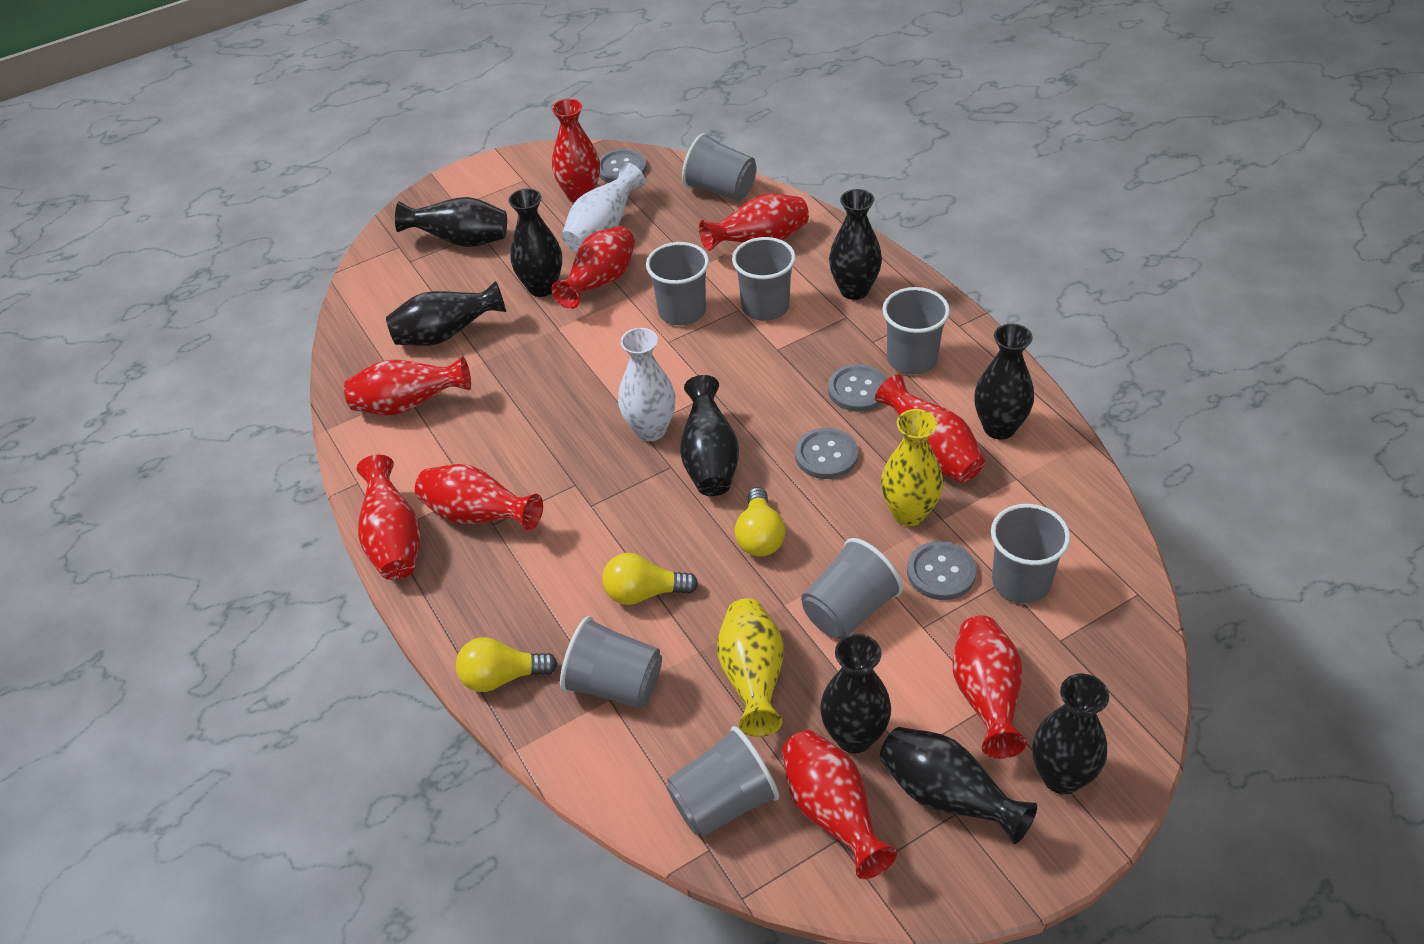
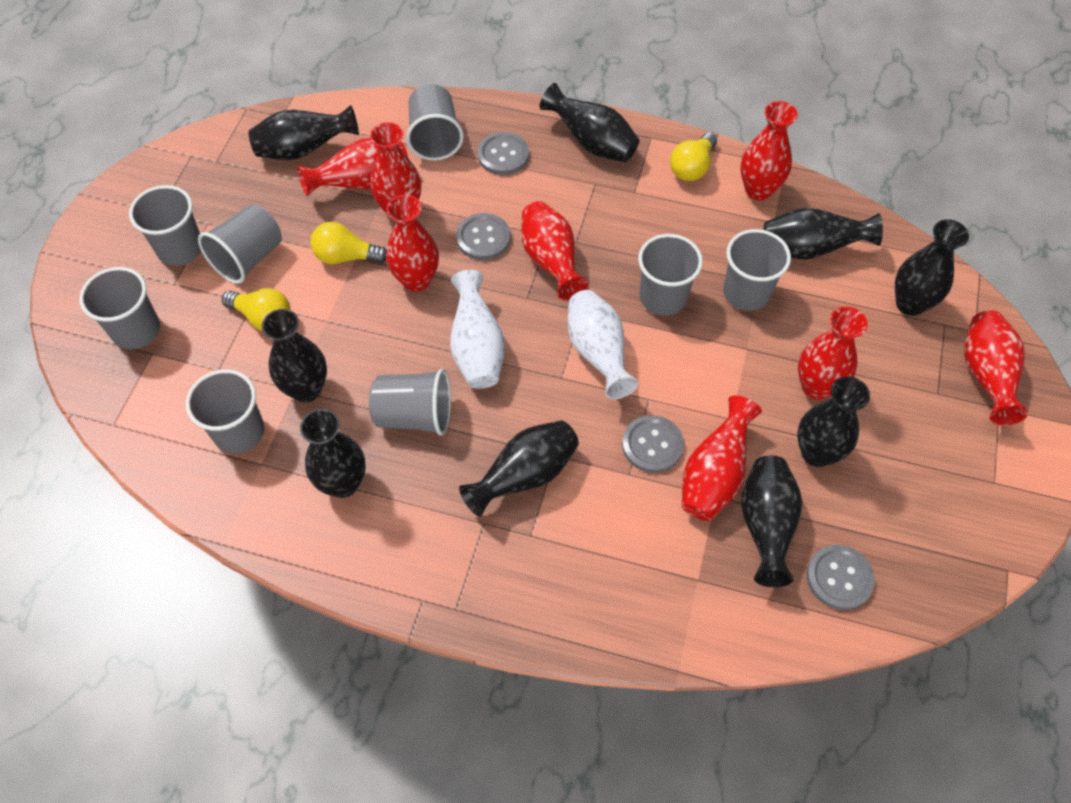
red vase: [344,357,471,415] [357,455,421,580] [415,464,543,531] [552,99,600,203] [552,226,635,309] [699,193,809,251] [782,730,897,879] [875,374,985,483] [952,615,1027,759] = 9 -> [297,138,408,196] [370,122,421,219] [386,194,439,292] [521,201,588,301] [681,395,762,521] [741,101,798,201] [798,306,868,400] [964,310,1028,425] = 8
yellow vase: [717,598,784,737] [881,409,943,526] = 2 -> none = 0

